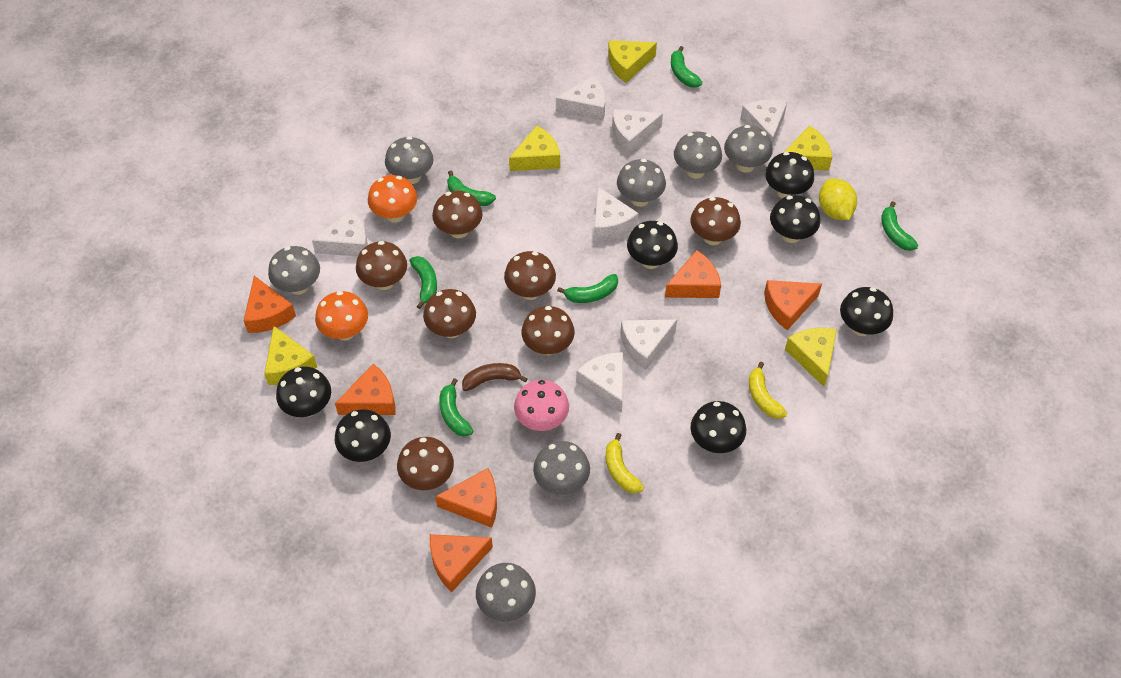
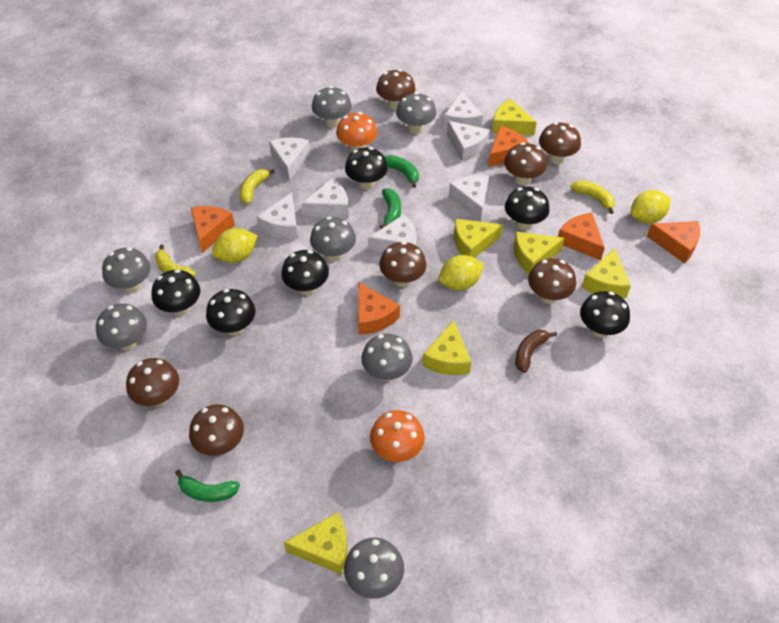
black mushroom: [276,366,331,417] [335,409,391,462] [627,221,678,269] [691,401,746,453] [765,152,814,198] [770,195,820,243] [840,287,893,336] = 7 -> [151,269,200,316] [206,289,255,335] [281,250,329,295] [345,147,388,190] [505,187,550,230] [580,291,630,338] = 6
green banana: [409,256,437,309] [439,378,473,437] [447,171,496,206] [557,274,618,303] [671,46,702,88] [881,201,918,251] = 6 -> [175,470,240,502] [380,188,401,229] [385,155,419,188] = 3
orange cheese: [244,276,296,333] [335,364,396,415] [430,534,493,592] [435,468,497,528] [665,250,721,298] [764,280,822,330] = 6 -> [191,206,235,253] [358,282,400,335] [488,126,529,167] [558,213,605,260] [647,221,700,264] = 5
pink mushroom: [514,380,569,431] = 1 -> none = 0
yellow banana: [606,433,644,494] [749,362,787,419] = 2 -> [155,245,196,277] [240,169,275,204] [571,180,615,214] = 3
yellow cheese: [264,326,317,385] [509,125,560,171] [608,40,657,83] [783,125,832,171] [785,328,837,387] = 5 -> [284,512,347,575] [422,320,471,375] [454,219,503,258] [492,99,537,135] [514,232,564,274] [582,248,631,298] = 6
yellow lemon: [819,179,857,220] = 1 -> [212,228,258,263] [438,255,484,291] [631,190,670,224] = 3

